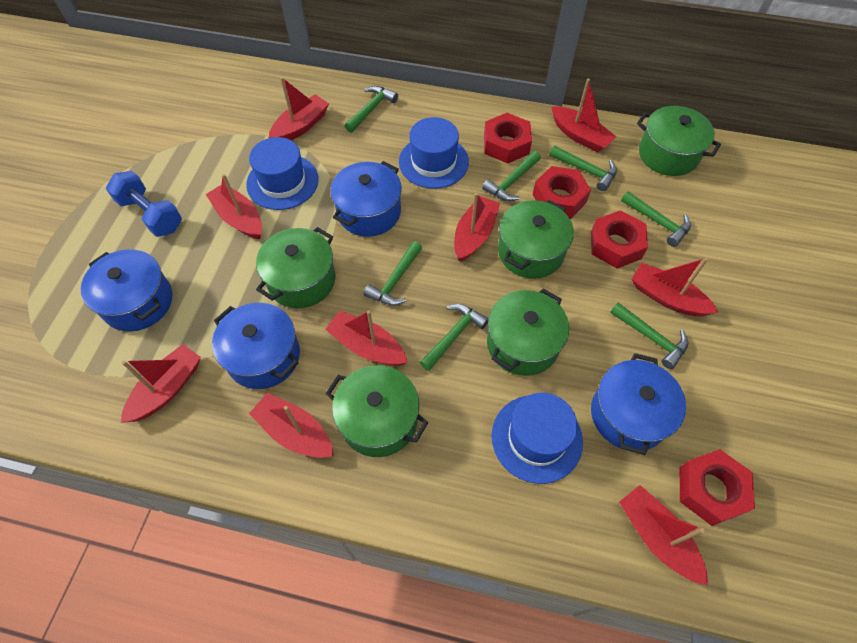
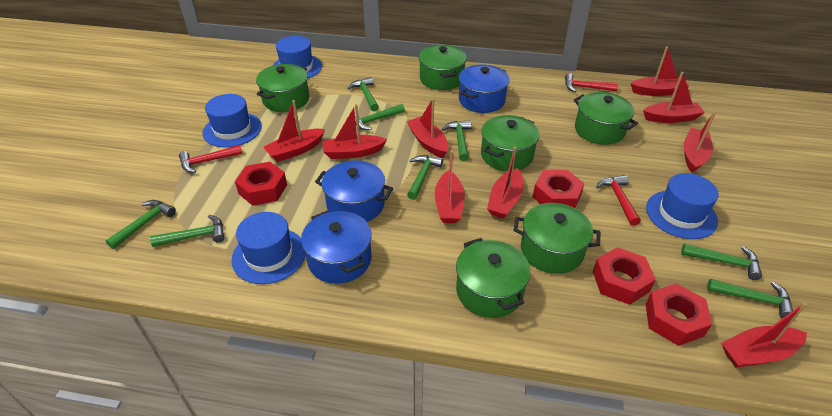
blue dumbbell: [106,171,182,237] = 1 -> none = 0
blue hat: [246,137,319,210] [399,117,469,189] [491,393,583,484] = 3 -> [203,94,262,147] [231,212,306,284] [273,36,322,79] [646,173,719,239] = 4
blue pot: [81,249,172,332] [212,303,300,389] [331,161,402,237] [591,353,686,455] = 4 -> [301,211,372,284] [315,160,393,222] [459,65,510,113] = 3
green hammer: [345,86,398,132] [364,241,422,306] [420,304,488,371] [482,151,541,201] [550,146,617,191] [610,302,688,369] [621,191,691,247] = 7 -> [106,200,176,249] [150,215,224,247] [348,77,379,112] [355,104,405,130] [407,155,443,200] [442,120,472,161] [681,244,762,280] [707,279,793,319] = 8
green pot: [256,227,335,308] [325,365,429,457] [487,288,569,376] [498,199,574,279] [637,106,721,176] = 5 -> [256,64,309,112] [418,45,467,90] [456,238,530,318] [481,115,539,171] [514,203,600,274] [574,92,638,145] = 6
red hammer: none = 0 -> [179,145,243,173] [565,73,618,92] [596,175,641,226] = 3

